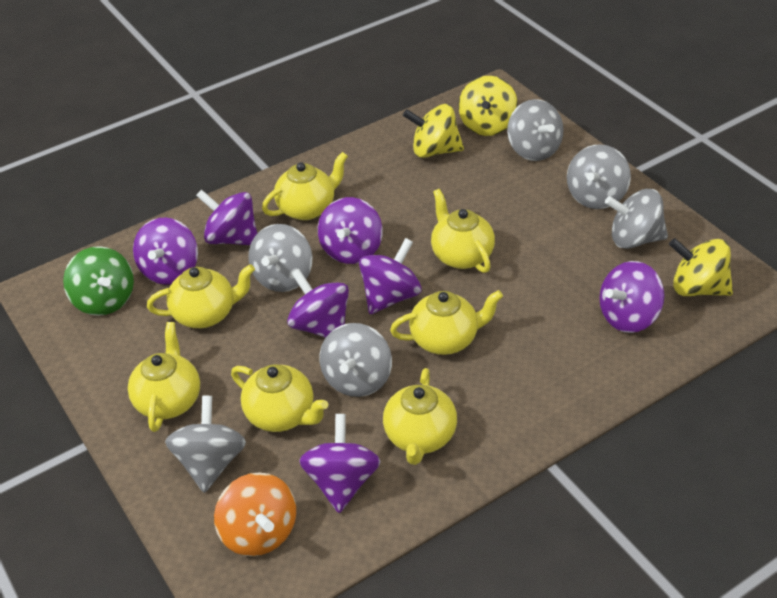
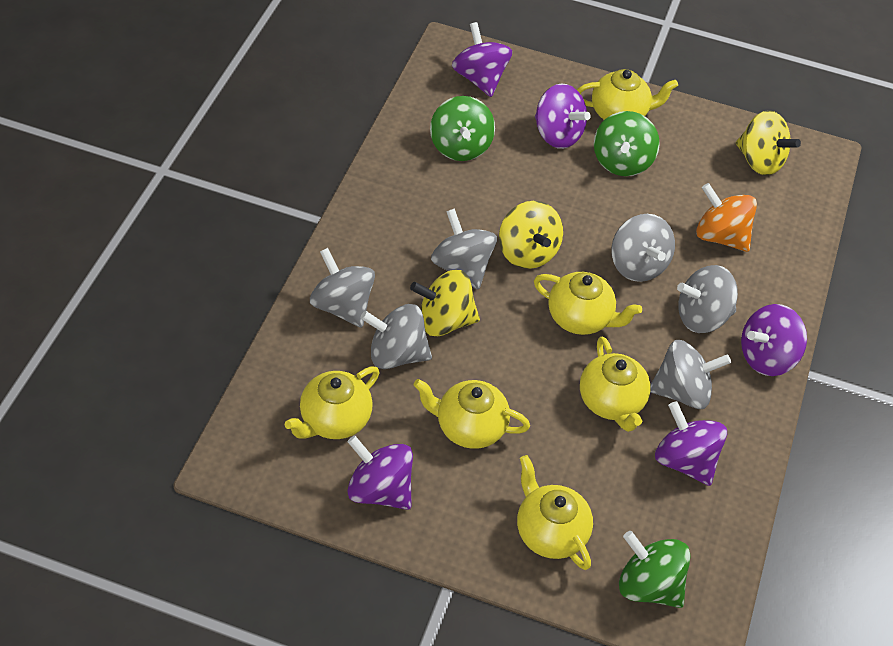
green spinning top: [63,246,134,316] = 1 -> [430,96,495,161] [594,111,660,176] [619,531,691,608] = 3
purple spinning top: [133,218,198,285] [196,189,257,245] [287,269,349,338] [299,414,381,513] [318,197,383,264] [359,238,422,314] [599,261,665,333] = 7 -> [347,435,413,510] [452,22,512,97] [535,83,591,149] [655,401,727,486] [741,304,807,376] = 5
yellow teapot: [128,322,200,432] [147,264,255,328] [231,364,328,432] [262,152,348,220] [383,368,457,465] [390,290,503,355] [431,189,495,273] = 7 -> [285,366,380,439] [413,379,530,449] [517,455,593,570] [534,272,642,335] [577,69,678,120] [580,337,651,432] = 6

